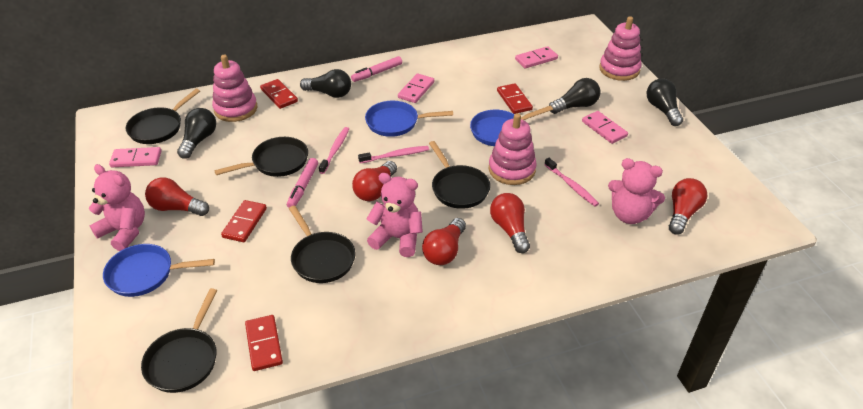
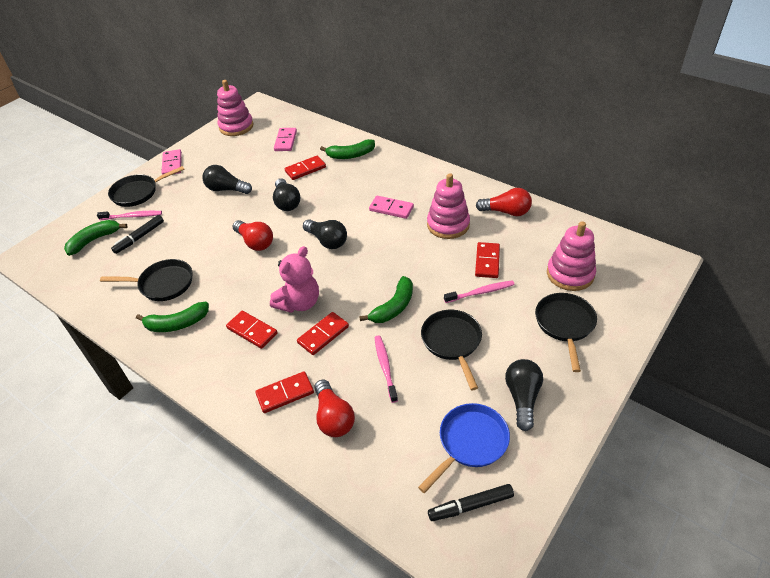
black marker: none = 0 -> [111,215,164,254] [428,484,514,521] = 2
black pan: [125,89,200,144] [141,288,217,393] [214,137,308,177] [289,205,356,283] [429,141,490,209] = 5 -> [100,259,193,301] [108,166,185,207] [421,310,482,390] [535,293,597,372] = 4
blue pan: [103,244,215,297] [365,101,453,137] [470,106,553,146] = 3 -> [418,403,510,493] = 1
green banana: none = 0 -> [64,220,128,256] [136,302,209,332] [320,139,375,159] [359,276,413,323] = 4
pink domino: [109,147,161,167] [398,73,434,103] [515,46,558,68] [582,111,628,144] = 4 -> [161,149,182,175] [274,128,297,151] [369,196,414,219] = 3
pink marker: [287,158,318,208] [351,56,402,82] = 2 -> none = 0
pink teddy bear: [89,164,145,251] [366,173,423,257] [608,158,665,224] = 3 -> [270,246,319,313] = 1
red domino: [221,200,267,242] [245,315,283,371] [260,79,298,109] [497,83,533,114] = 4 -> [226,311,278,349] [255,371,314,413] [285,156,326,180] [297,312,349,355] [475,242,500,278] = 5
red light bulb: [145,177,209,216] [352,161,397,201] [422,218,466,265] [490,193,530,253] [669,178,707,234] = 5 -> [232,220,273,251] [314,380,355,437] [476,188,532,216] = 3

